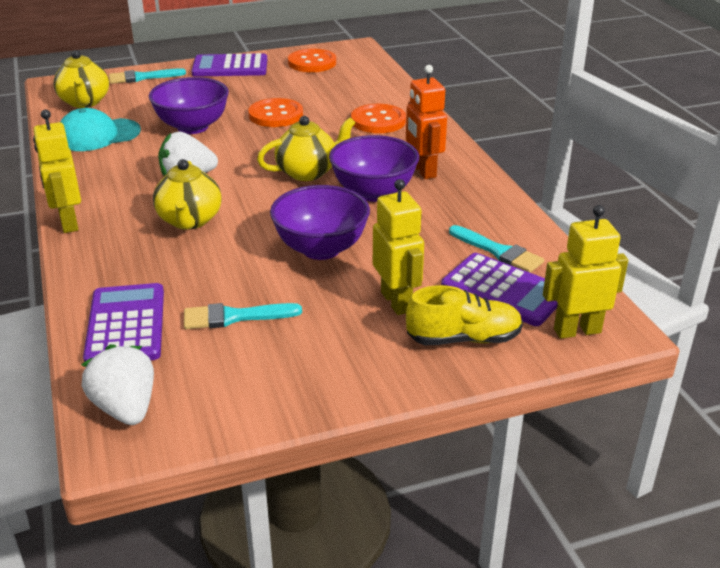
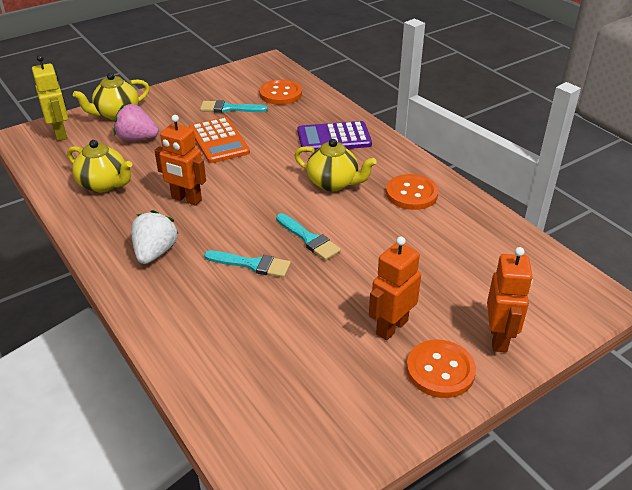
orange calculator: none = 0 -> [189,117,250,163] = 1
orange robot: [406,65,447,179] = 1 -> [154,115,206,206] [369,236,421,340] [487,247,533,352] = 3
pink strawberry: none = 0 -> [114,104,159,141] = 1
purple bowl: [149,77,229,134] [270,185,370,260] [329,135,419,202] = 3 -> none = 0
purple calculator: [83,283,164,362] [191,53,267,77] [441,253,558,326] = 3 -> [298,121,372,152] = 1
turquoise cap: [60,108,141,151] = 1 -> none = 0
white strawberry: [81,344,154,425] [158,132,218,176] = 2 -> [131,210,179,264] = 1
yellow robot: [33,110,81,233] [373,179,424,315] [543,205,628,339] = 3 -> [32,55,68,141] = 1
yellow shoe: [406,285,523,345] = 1 -> none = 0

